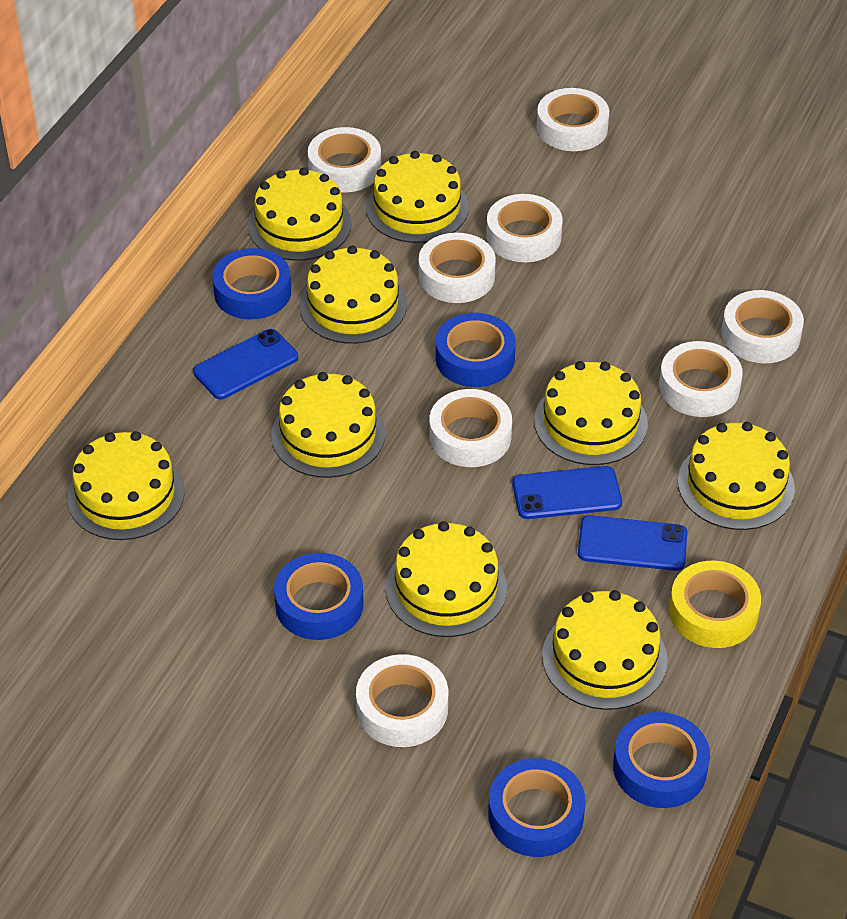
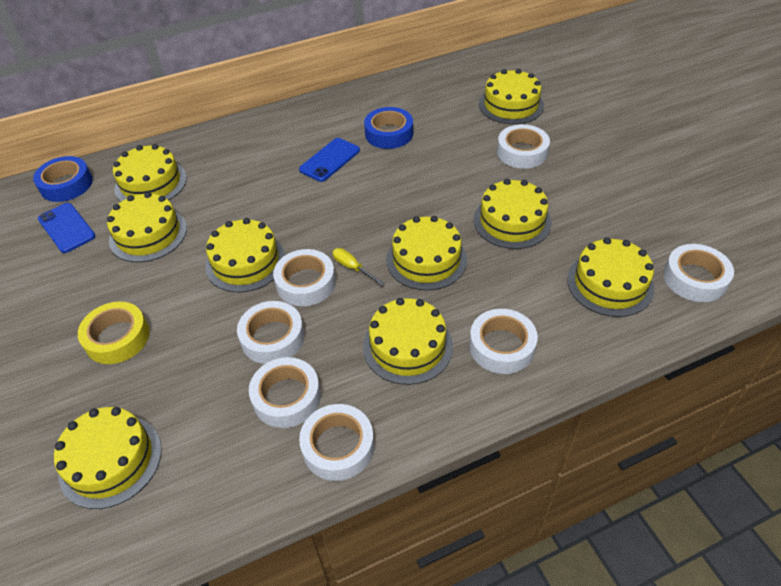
blue phone: [193,329,298,399] [512,466,622,519] [578,515,687,571] = 3 -> [38,203,95,253] [299,138,360,182] = 2
blue tape: [212,248,291,319] [274,553,364,640] [436,313,516,387] [488,758,586,857] [613,712,710,808] = 5 -> [33,156,93,202] [364,107,413,149] = 2
white tape: [308,127,381,193] [356,654,448,747] [418,233,496,303] [429,389,512,467] [486,194,563,262] [537,88,609,151] [659,341,743,417] [721,290,804,363] = 8 -> [237,301,304,364] [249,357,321,428] [273,249,336,306] [299,404,374,481] [469,309,538,374] [497,124,550,169] [663,244,734,302] = 7
yellow screwdriver: none = 0 -> [332,248,384,285] = 1

